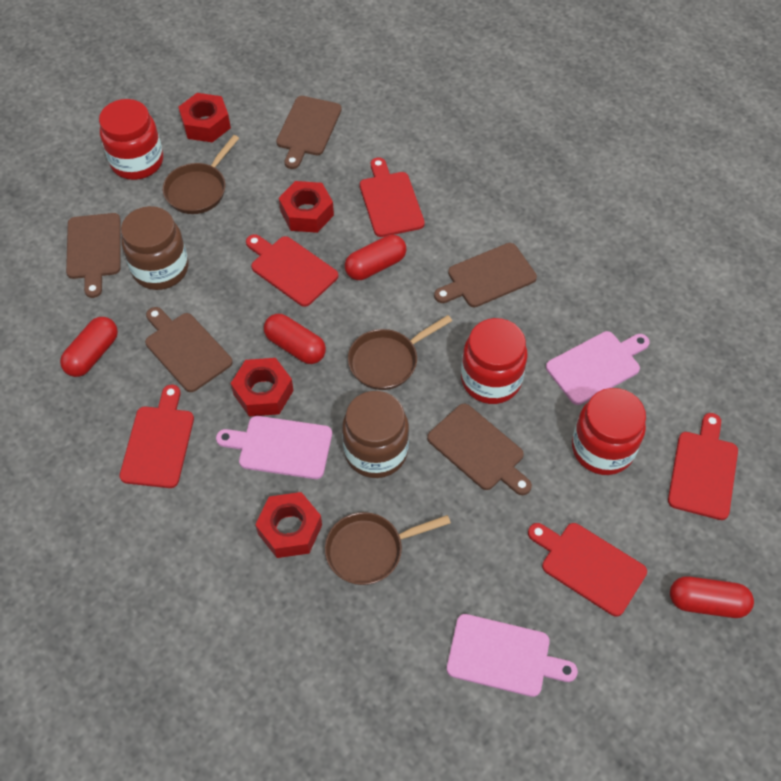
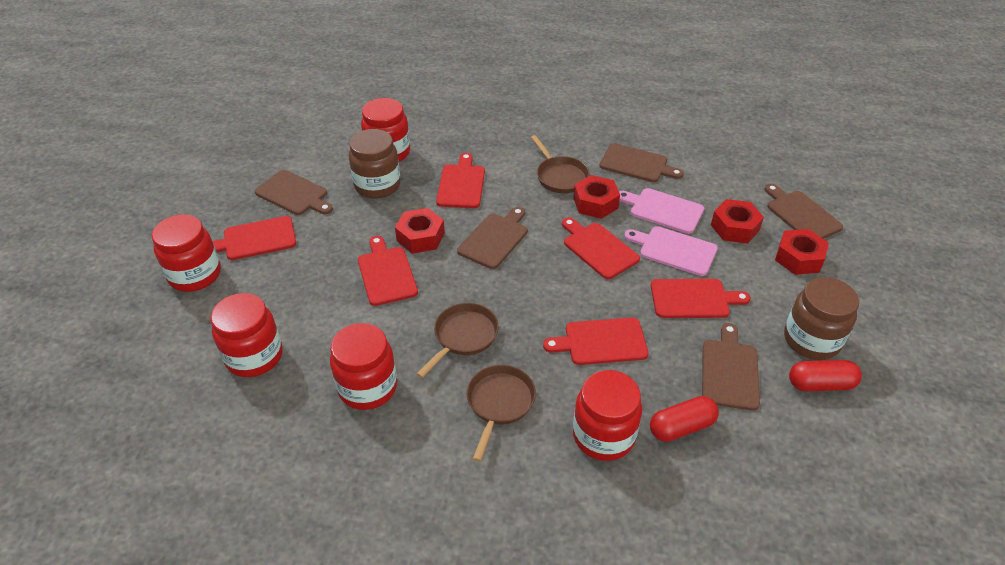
pink cutting board: [216,416,332,479] [447,614,578,697] [546,331,650,405] = 3 -> [619,188,704,234] [624,226,718,276] = 2
red capsule: [60,317,118,377] [264,314,326,364] [345,235,407,280] [670,576,754,618] = 4 -> [650,396,719,442] [789,360,862,391] = 2
red cutting board: [120,385,194,488] [246,234,338,307] [360,158,425,237] [528,523,647,617] [668,413,738,520] = 5 -> [212,216,296,260] [358,236,418,306] [436,153,485,208] [543,317,649,365] [562,218,640,279] [651,279,750,318] = 6
red jar: [99,99,163,180] [461,318,528,404] [572,388,646,475] = 3 -> [152,214,221,292] [210,293,283,377] [330,323,397,410] [361,98,410,162] [573,370,642,461] = 5

